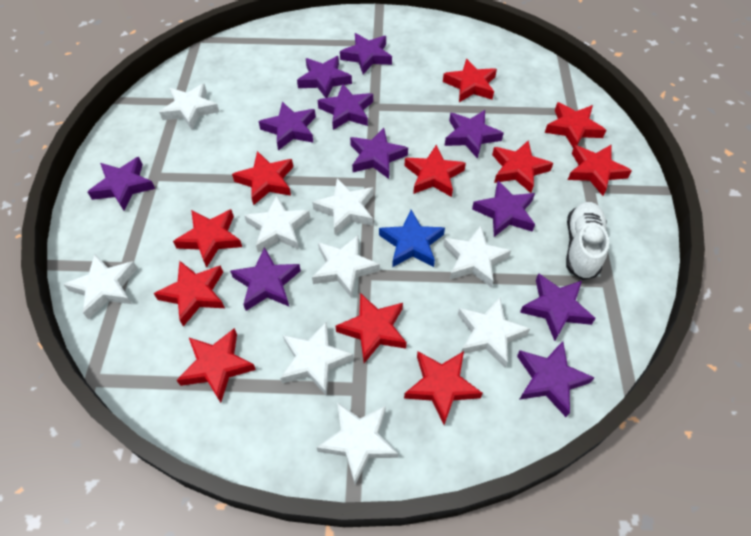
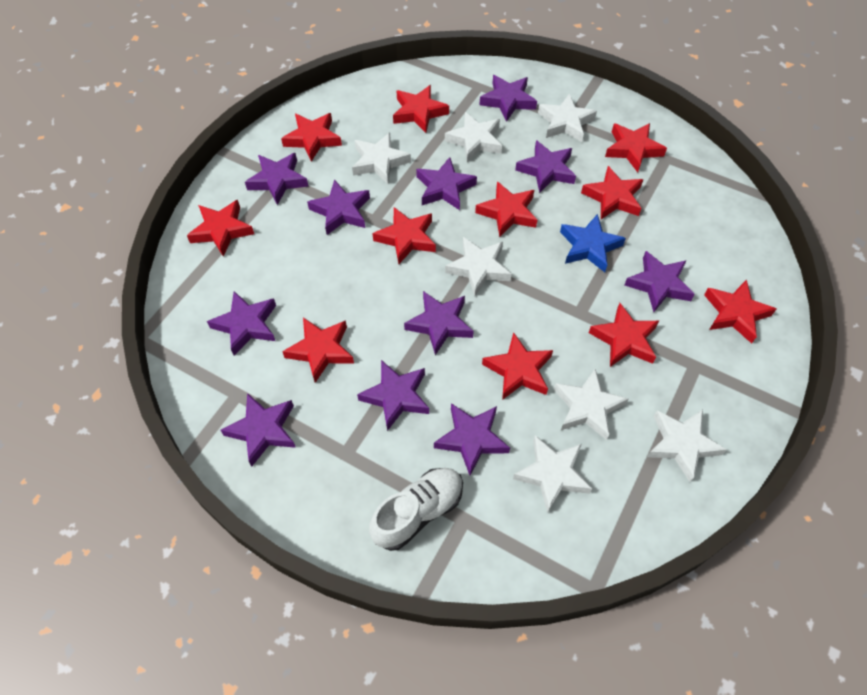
white star: [63,254,138,319] [159,83,219,130] [244,195,310,252] [280,322,354,396] [312,178,373,235] [312,235,380,298] [316,402,398,484] [443,226,511,288] [458,297,530,368] = 9 -> [352,132,411,184] [445,112,502,162] [445,237,512,296] [513,435,592,513] [538,94,597,142] [554,369,628,440] [647,409,727,482] = 7

